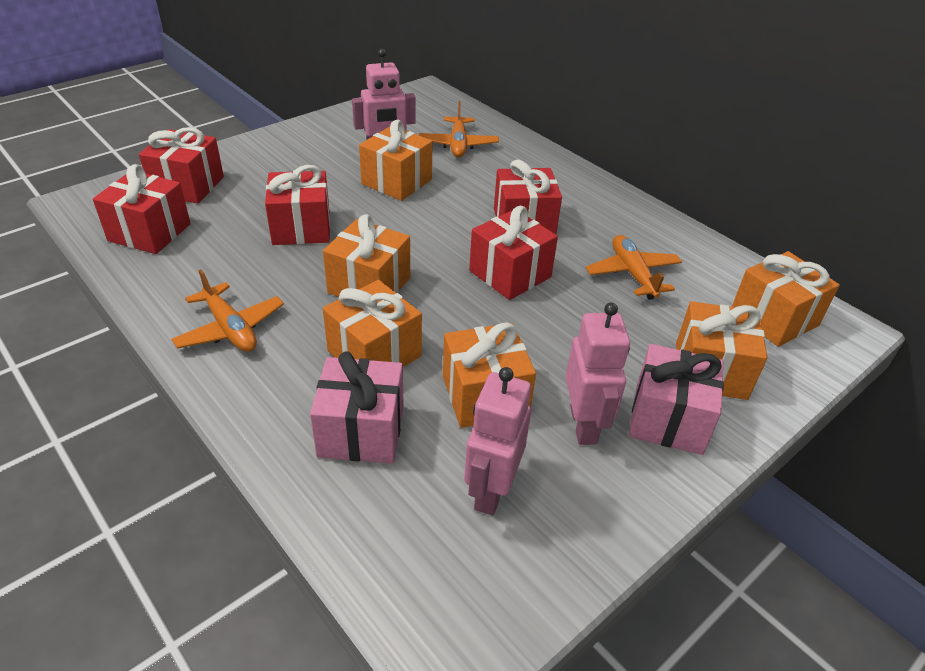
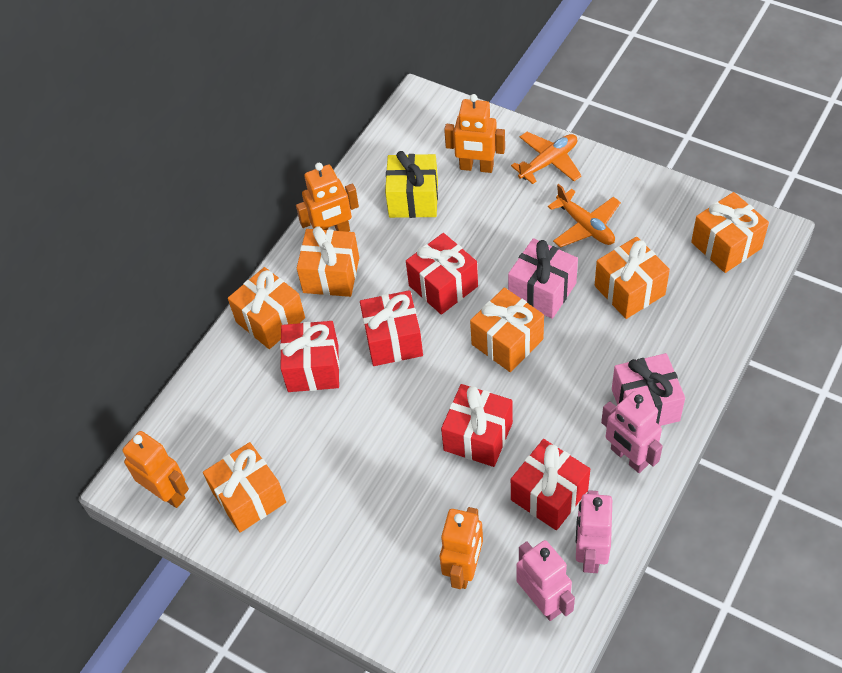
orange plane: [171,269,284,352] [419,101,499,157] [586,235,682,300] = 3 -> [511,132,582,184] [548,184,621,248] = 2
orange robot: none = 0 -> [122,431,189,508] [296,163,359,232] [440,507,483,589] [444,94,505,173] = 4
yellow gift: none = 0 -> [385,151,438,218] = 1

